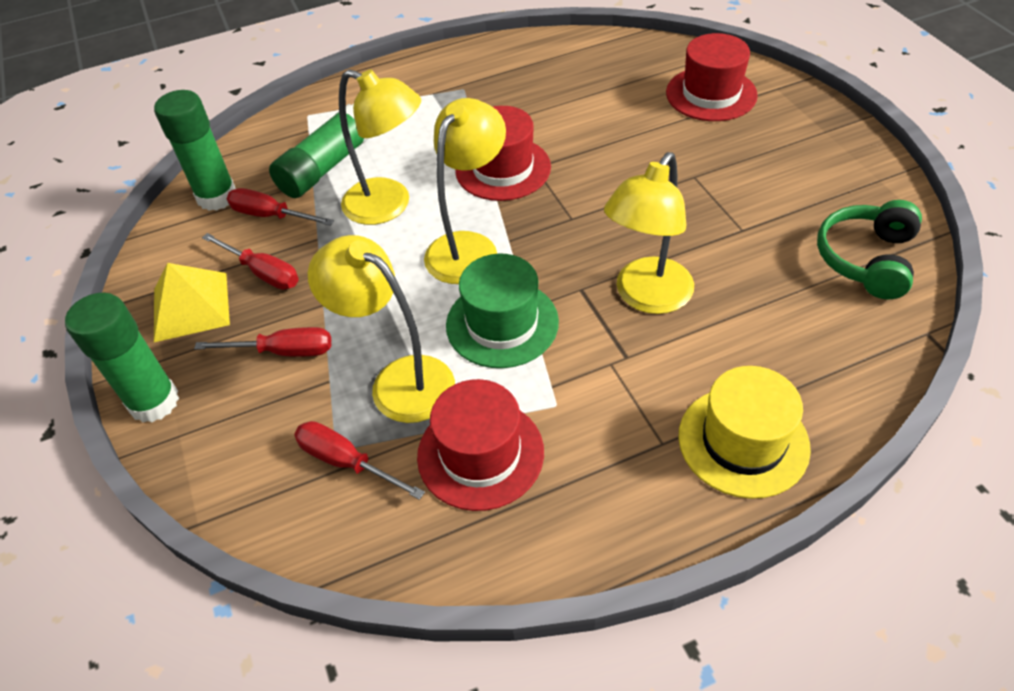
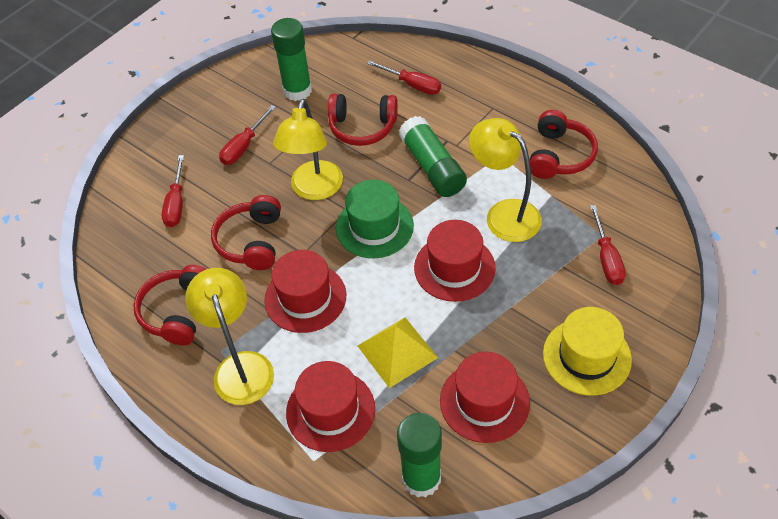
green headphones: [817,200,922,299] = 1 -> none = 0
red hat: [417,379,544,511] [455,106,551,201] [666,33,758,121] = 3 -> [264,250,346,333] [286,361,375,452] [414,220,496,302] [440,352,530,443] = 4
red headphones: none = 0 -> [133,265,206,345] [211,195,281,270] [328,94,398,146] [530,110,598,179] = 4
yellow lamp: [308,235,455,423] [339,69,421,225] [424,98,506,284] [604,152,694,314] = 4 -> [185,268,274,405] [273,99,343,200] [469,118,542,242] = 3

